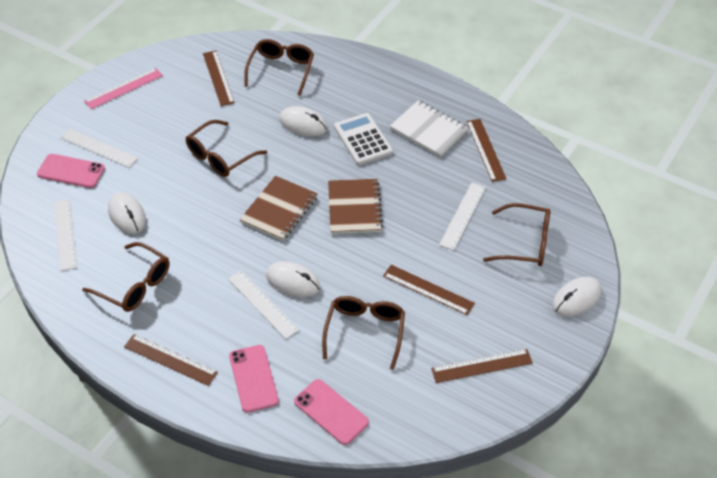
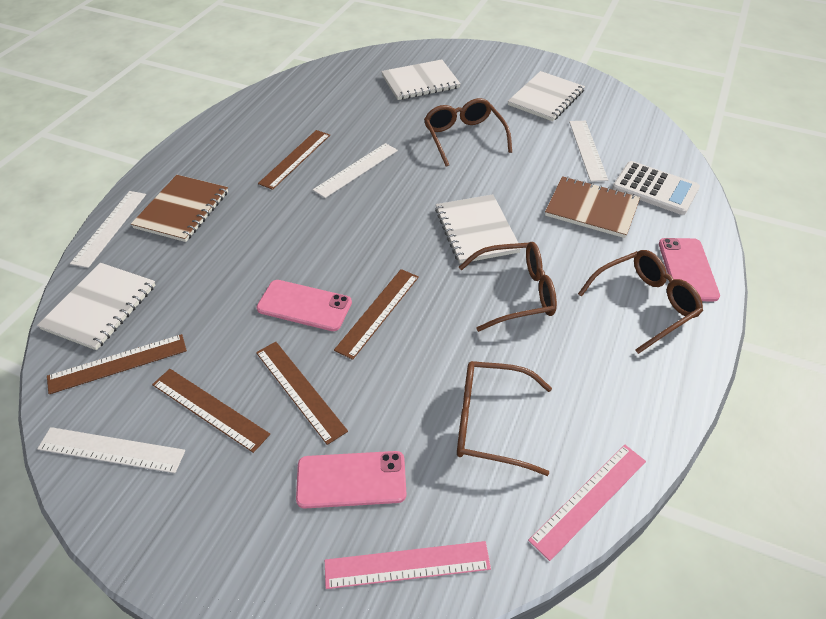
brown glasses: [82,242,169,312] [186,120,267,177] [244,39,314,96] [322,296,405,370] [483,203,550,266] = 5 -> [424,98,512,167] [457,361,552,476] [459,242,557,332] [578,250,703,354] = 4
pink ruler: [84,68,163,109] = 1 -> [325,541,491,589] [528,445,646,561] = 2
white mouse: [108,192,146,234] [266,261,320,297] [279,106,327,136] [552,277,601,317] = 4 -> none = 0
white notebook: [390,101,468,157] = 1 -> [37,263,156,350] [381,60,461,100] [435,194,521,264] [508,71,585,121] = 4

